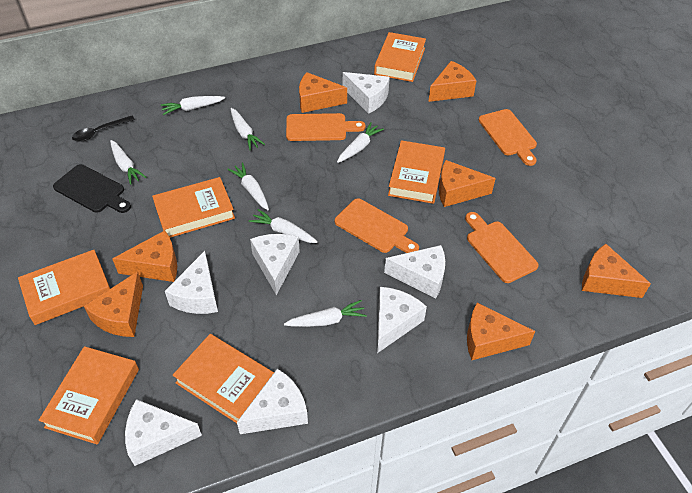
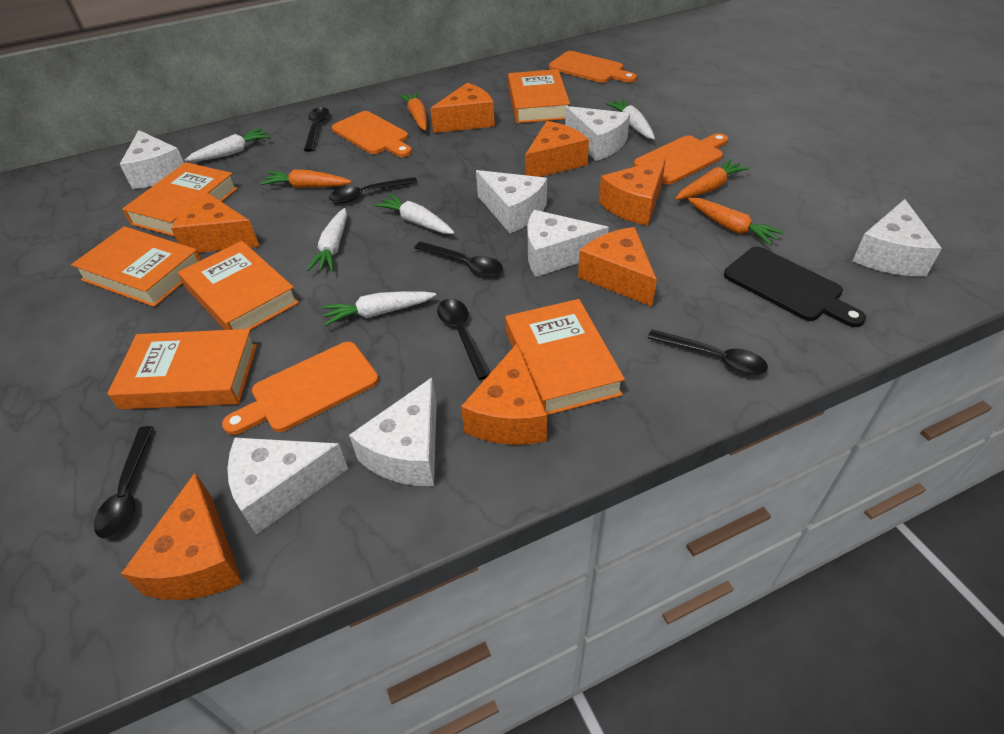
black spoon: [72,116,135,142] = 1 -> [94,426,154,539] [304,107,329,152] [329,177,418,203] [414,242,503,276] [437,298,491,380] [648,329,768,375] = 6
orange carrot: none = 0 -> [260,170,352,188] [398,92,427,131] [676,159,749,200] [688,198,784,246] = 4
white carrot: [110,140,146,185] [160,96,225,115] [227,162,269,210] [231,108,265,150] [249,209,318,243] [284,300,367,327] [337,122,384,163] = 7 -> [185,128,270,161] [307,208,347,272] [322,291,436,326] [374,194,454,234] [605,99,655,139] = 5

